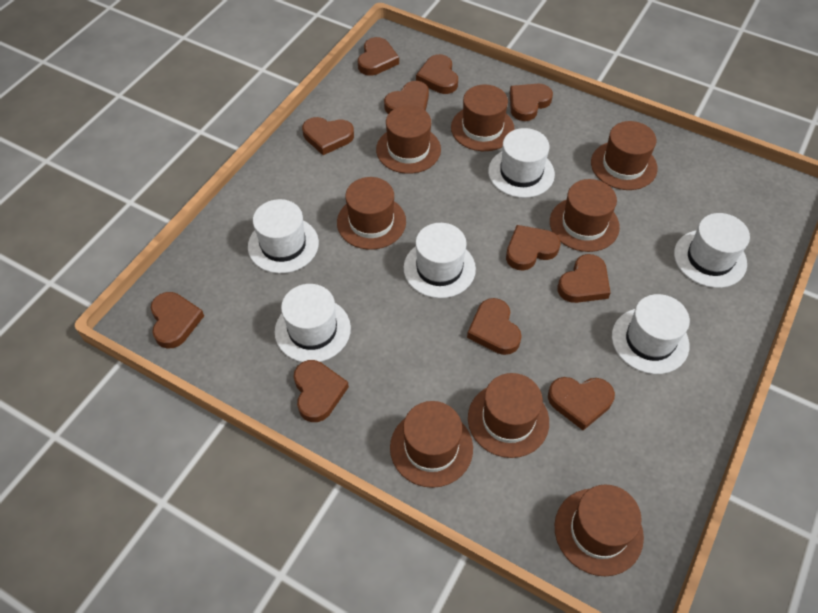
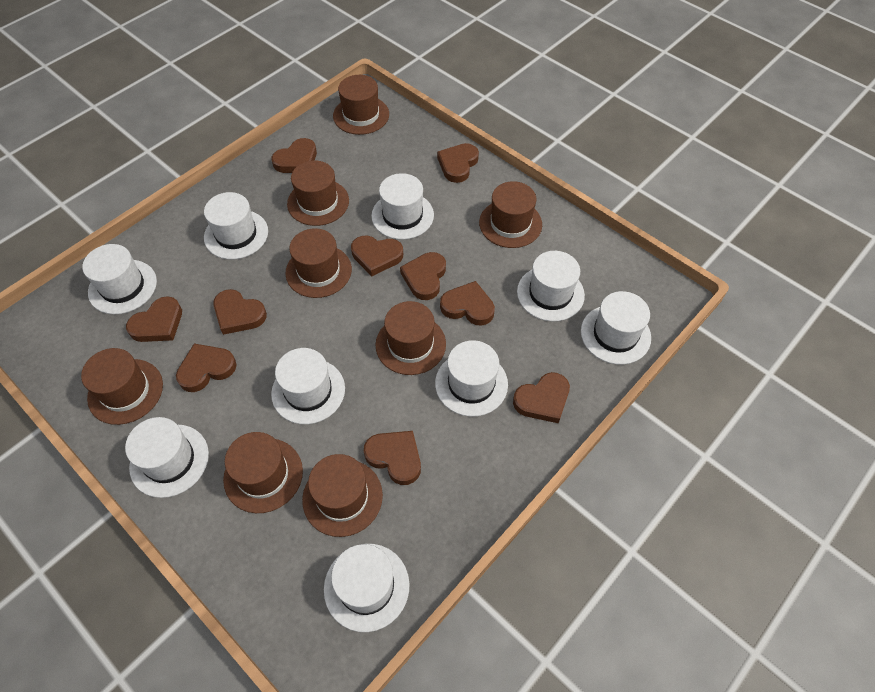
brown heart: [151,292,204,349] [294,360,349,422] [302,117,354,155] [358,37,399,76] [384,81,429,114] [416,54,458,94] [467,298,522,355] [506,225,560,271] [510,84,553,121] [548,377,615,430] [558,254,611,303] = 11 -> [126,296,182,342] [176,344,236,392] [213,289,267,335] [272,138,317,173] [351,236,403,276] [364,431,421,485] [400,252,446,300] [437,143,479,183] [440,281,495,326] [513,372,570,423] = 10
white hat: [248,199,319,273] [275,284,351,362] [404,223,476,298] [488,128,555,198] [612,294,690,374] [674,213,750,288] = 6 -> [82,244,157,314] [125,417,209,498] [204,192,268,259] [271,348,345,424] [324,544,410,632] [371,173,434,240] [435,340,508,417] [517,251,585,321] [581,291,651,365] = 9

